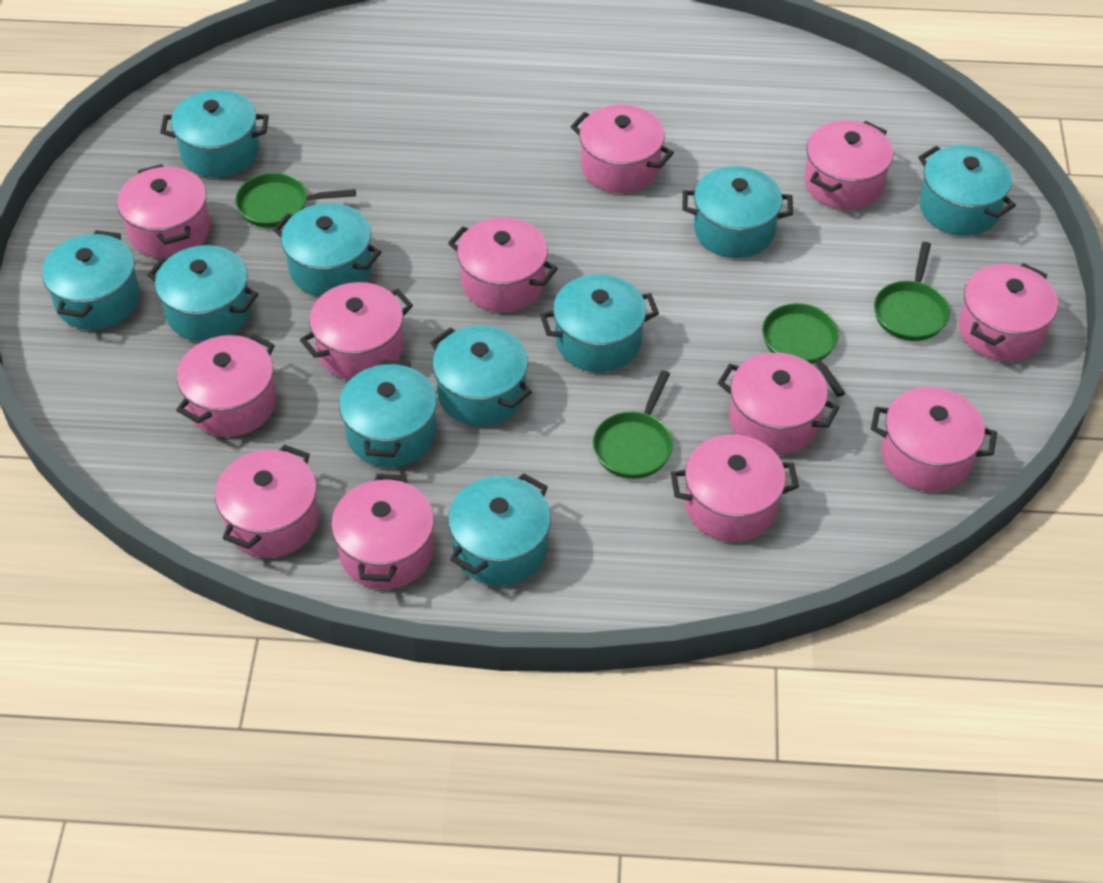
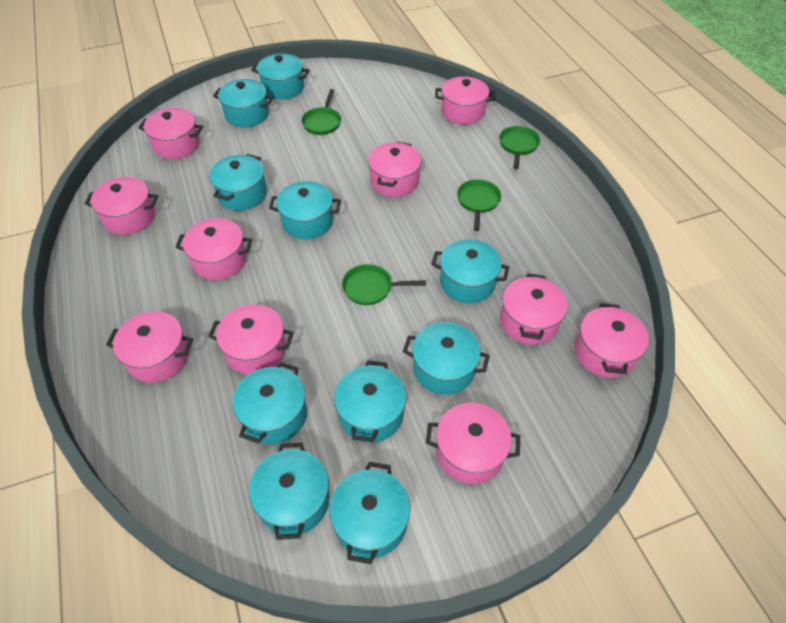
pink pot: [117,164,210,259] [176,334,276,437] [215,445,319,558] [300,282,413,380] [331,474,434,589] [448,217,558,312] [571,105,674,193] [671,435,799,542] [718,353,840,455] [804,120,893,210] [871,387,997,491] [959,263,1058,361] = 12 -> [84,177,158,235] [106,311,193,383] [138,108,203,159] [175,218,252,280] [208,304,294,375] [368,142,421,197] [426,403,520,484] [435,76,495,125] [500,273,568,345] [575,303,649,378] = 10

